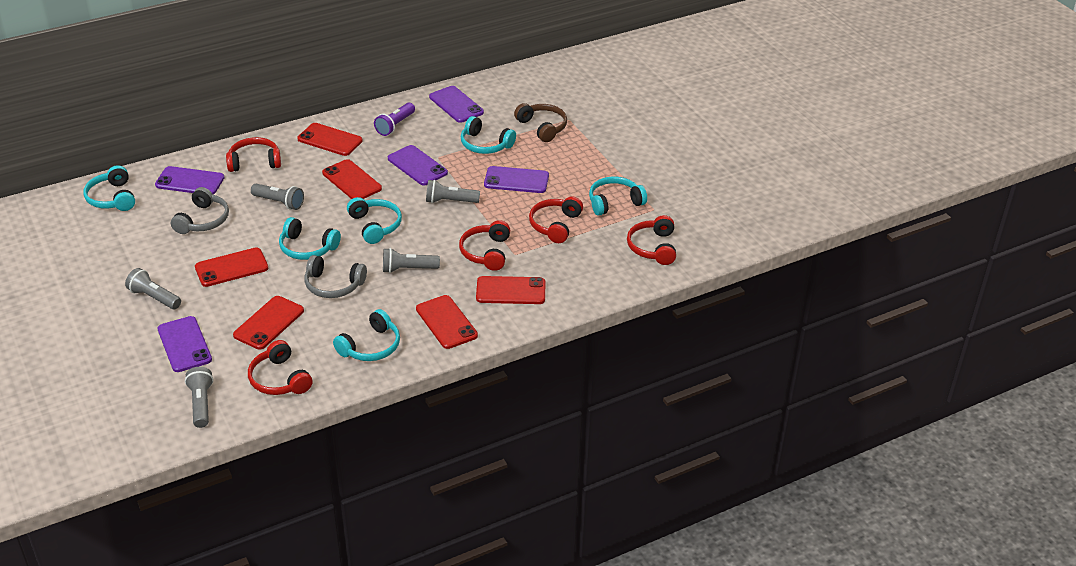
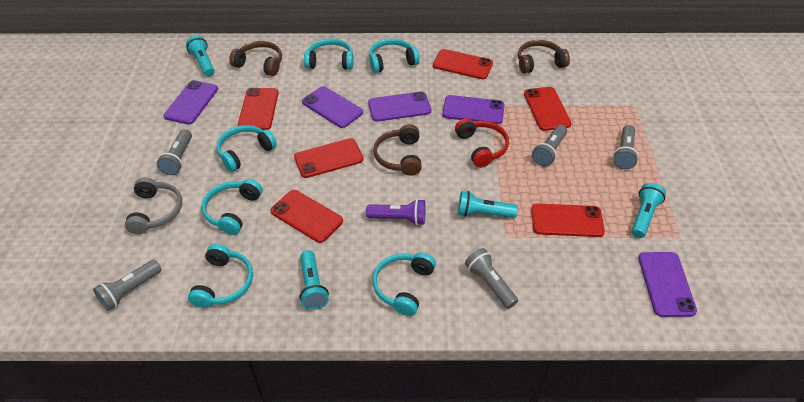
brown headphones: [514,103,567,142] = 1 -> [229,41,282,76] [373,124,422,176] [518,40,570,74] = 3
grey headphones: [171,187,229,234] [304,255,367,298] = 2 -> [125,177,182,234] = 1
red headphones: [226,137,281,172] [248,340,313,395] [459,220,510,271] [529,196,583,243] [627,215,676,265] = 5 -> [455,118,509,168] = 1
turquoise flashlight: none = 0 -> [186,35,215,77] [300,250,329,310] [458,191,518,218] [632,183,666,238] = 4

